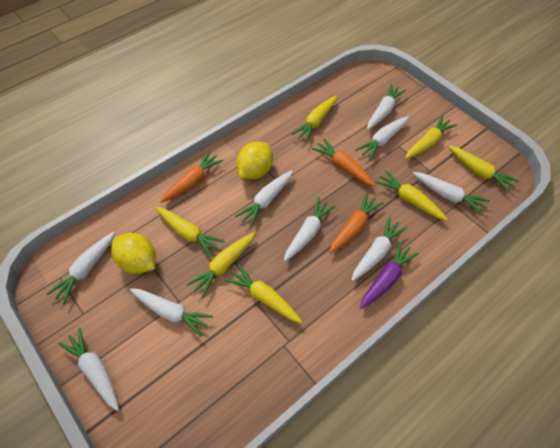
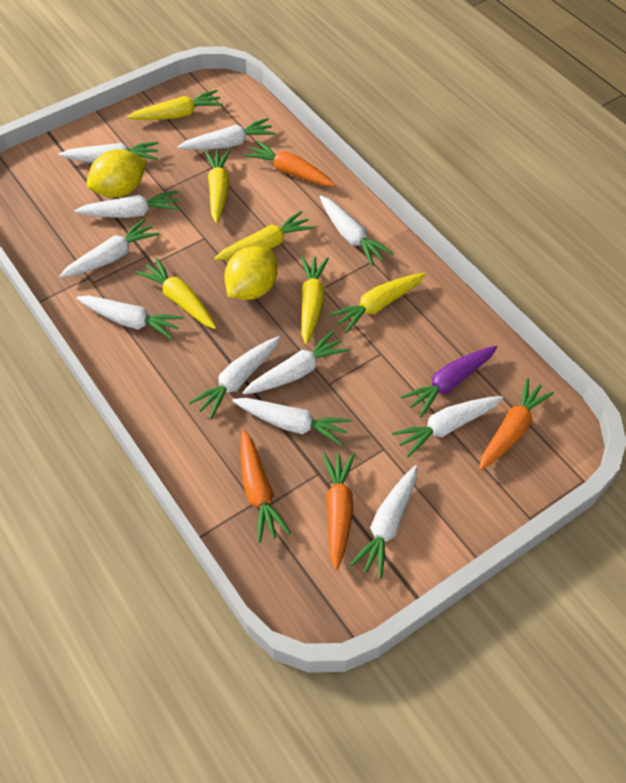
orange carrot: [160,151,224,203] [312,138,375,186] [329,193,384,253] = 3 -> [241,430,291,543] [244,140,336,186] [322,453,355,570] [479,378,554,470] = 4
white carrot: [47,232,115,305] [58,328,119,411] [130,288,213,337] [235,170,293,227] [284,197,336,262] [351,217,407,281] [355,116,409,160] [367,84,407,130] [412,172,490,215] = 9 -> [58,142,159,163] [60,218,159,278] [74,191,180,218] [76,296,183,339] [178,118,275,150] [189,336,280,420] [232,398,351,446] [242,331,350,395] [320,196,394,266] [350,465,417,579] [392,396,503,457] = 11
yellow carrot: [156,207,225,257] [187,232,255,298] [224,264,302,323] [291,96,337,143] [375,170,448,221] [405,115,458,159] [448,145,520,193] = 7 -> [127,90,223,120] [135,257,217,329] [205,149,230,224] [214,211,315,260] [301,256,329,344] [329,273,426,334] = 6

